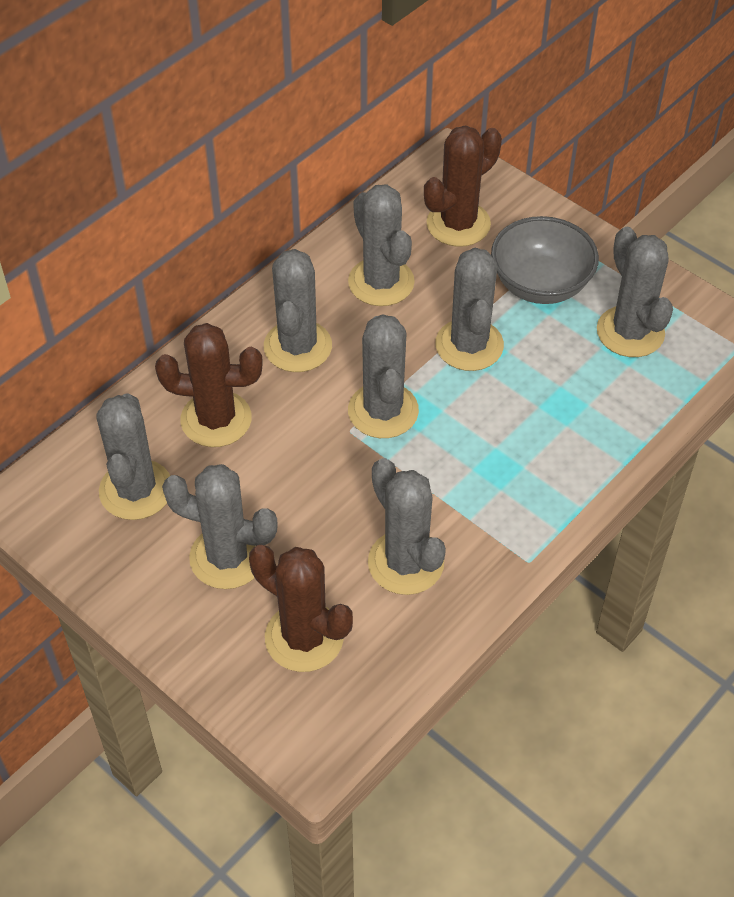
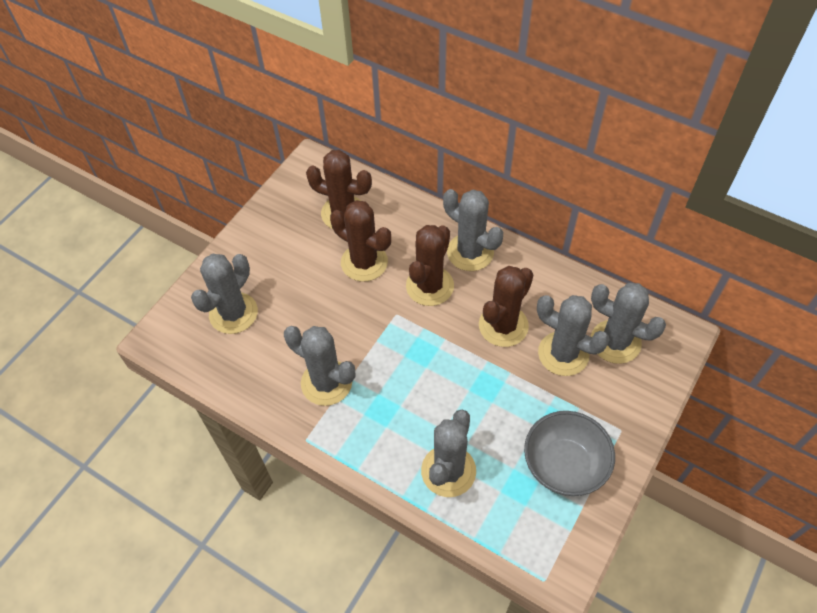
brown cactus: [155,323,263,447] [249,545,353,672] [424,125,502,247] = 3 -> [306,150,372,229] [330,200,391,282] [406,225,454,306] [479,266,533,347] = 4
grey cactus: [96,393,170,520] [162,464,278,589] [264,249,332,372] [348,184,415,306] [348,314,419,438] [368,458,446,595] [435,248,504,371] [597,227,673,357] = 8 -> [191,253,258,334] [284,326,355,406] [421,410,476,497] [443,189,503,271] [537,295,609,376] [591,283,666,364] = 6

